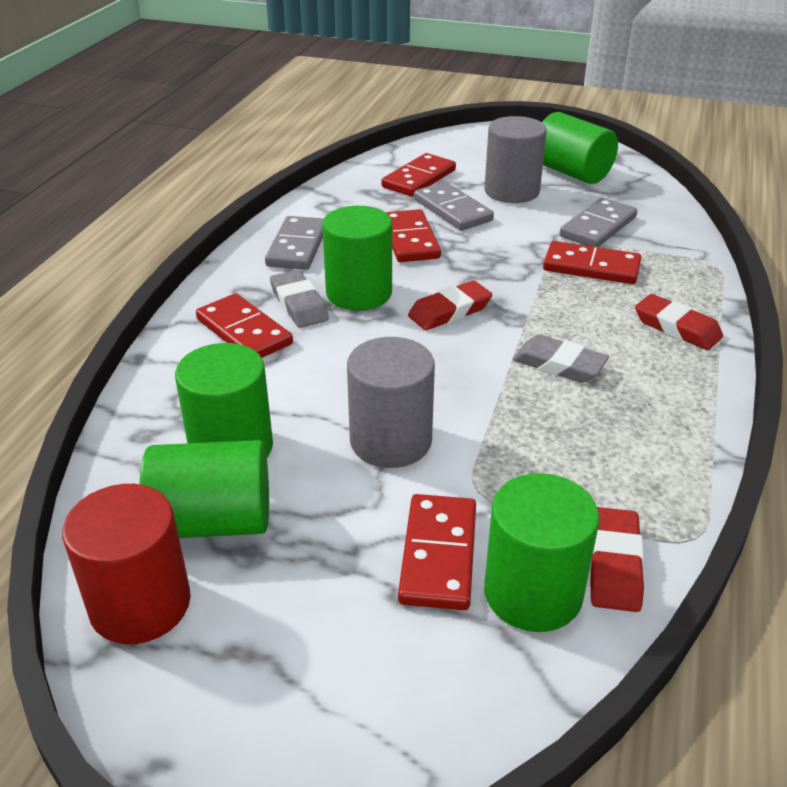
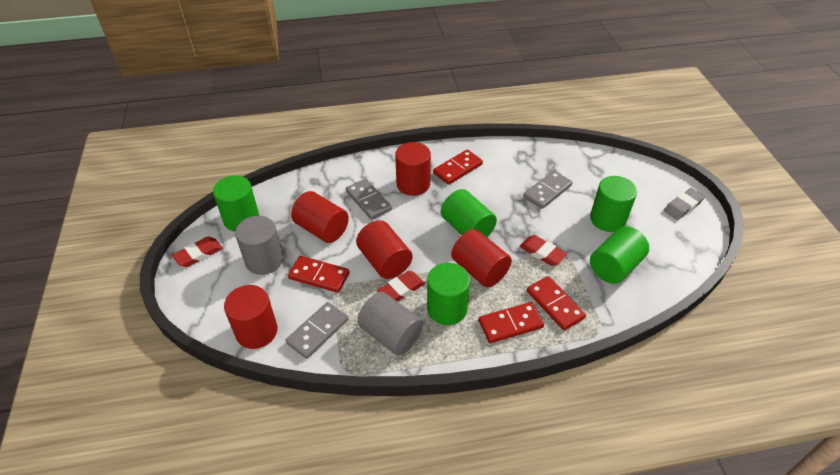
grey eraser: [270,270,329,328] [513,334,609,383] = 2 -> [664,188,705,220] = 1
red cylinder: [62,484,191,644] = 1 -> [224,285,277,349] [291,191,349,243] [356,220,412,279] [395,142,431,196] [451,229,512,288] = 5
red domino: [196,293,293,358] [381,153,456,197] [386,209,441,262] [398,494,476,610] [543,241,641,284] = 5 -> [288,256,350,293] [433,150,483,185] [479,302,544,343] [527,276,586,330] = 4

